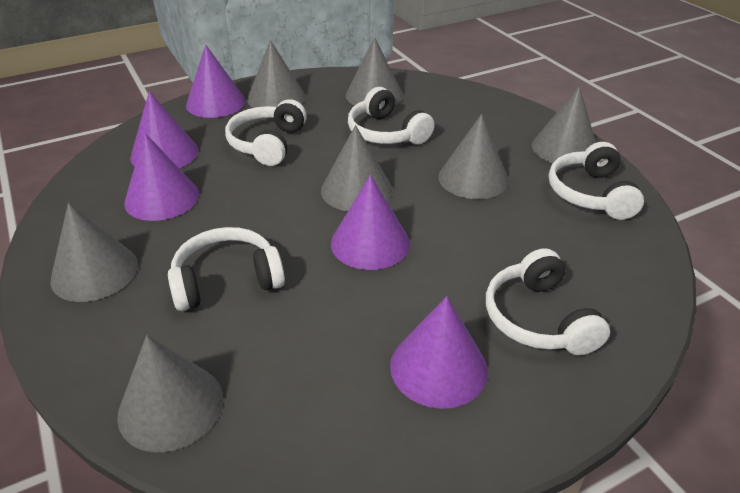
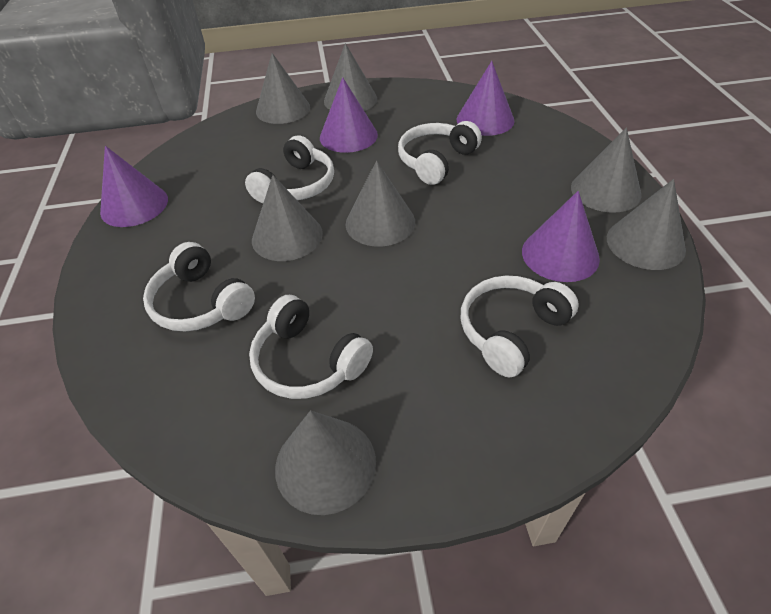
purple cone: [124,133,199,221] [130,91,198,168] [186,45,246,118] [331,175,410,270] [390,296,488,409] = 5 -> [100,146,168,227] [320,77,378,153] [457,61,515,136] [522,191,600,282] = 4

